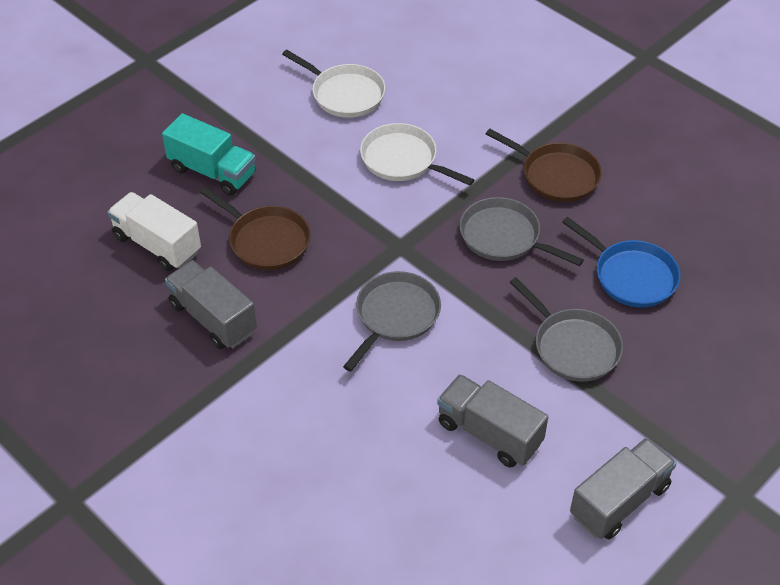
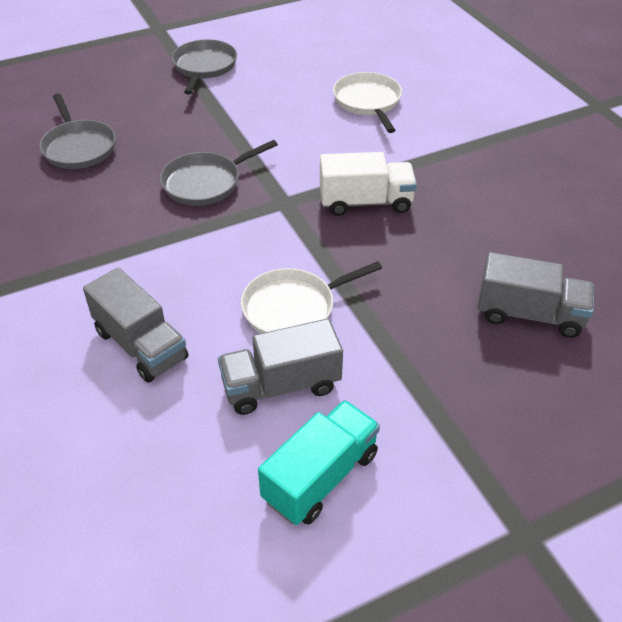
blue pan: [562,217,680,307] = 1 -> none = 0
brown pan: [200,187,311,270] [486,129,602,202] = 2 -> none = 0

